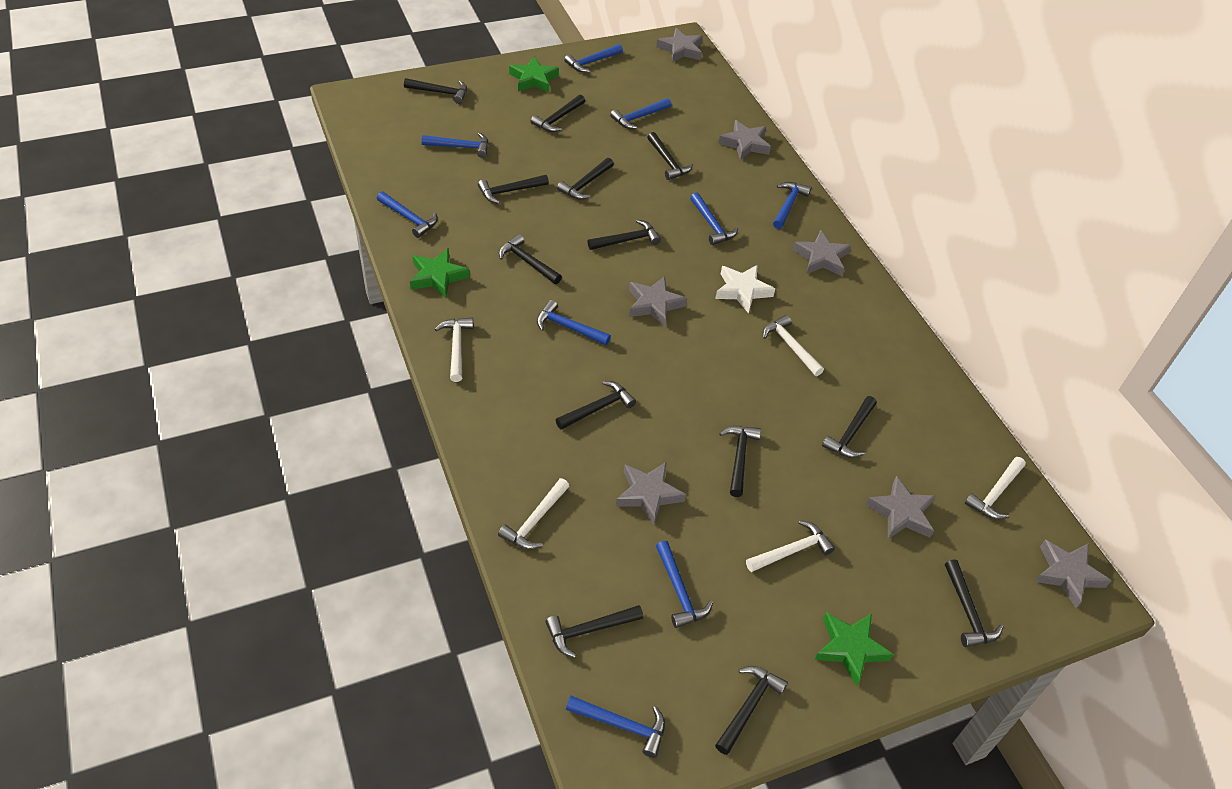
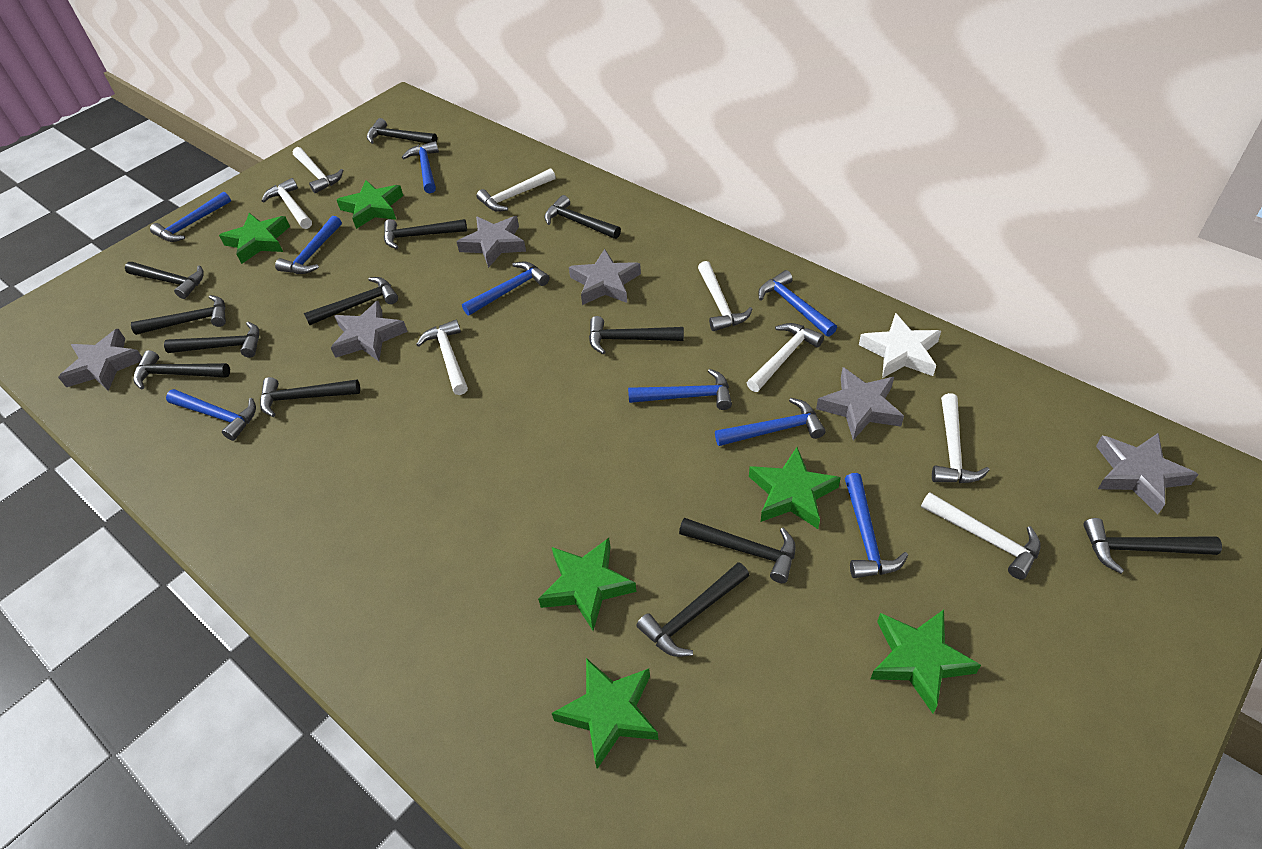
green star: [410,248,469,298] [509,57,559,92] [814,613,894,686] = 3 -> [219,213,290,264] [337,180,403,229] [538,538,637,631] [552,658,658,769] [749,447,841,529] [870,610,981,713] = 6
grey star: [616,462,686,525] [629,276,687,327] [656,28,703,62] [718,120,771,160] [793,230,851,276] [866,476,936,539] [1035,540,1111,608] = 7 -> [58,329,142,391] [331,301,408,361] [457,216,526,268] [569,249,641,305] [816,367,904,440] [1096,433,1199,515] = 6
white hammer: [435,318,473,382] [498,478,569,549] [746,520,835,572] [763,315,824,376] [965,457,1026,519] = 5 -> [262,178,312,229] [293,147,343,193] [416,320,468,395] [476,168,555,212] [698,261,753,331] [747,323,824,392] [921,492,1041,580] [932,393,990,483] = 8

